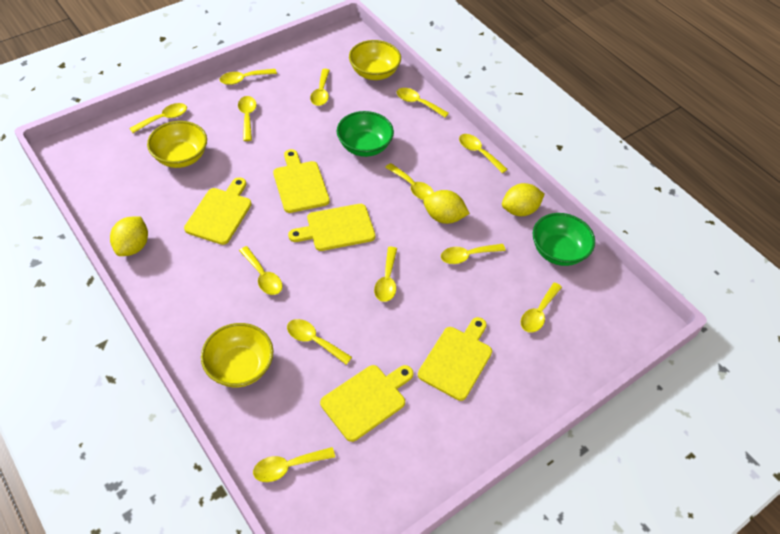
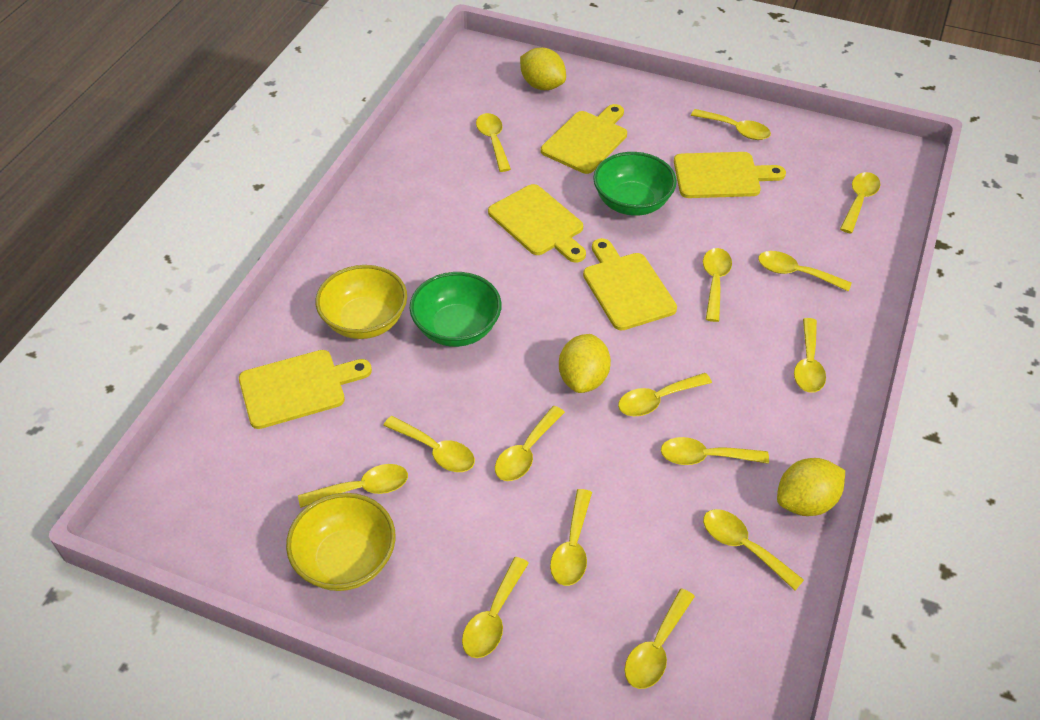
yellow bowl: [147,121,207,168] [201,323,273,387] [349,40,401,80] = 3 -> [286,493,396,591] [316,265,407,339] = 2
yellow spoon: [129,103,187,133] [220,69,277,85] [238,96,257,141] [239,246,283,295] [253,447,335,482] [287,319,352,365] [310,69,330,106] [374,247,397,302] [385,163,434,200] [397,88,449,117] [441,244,506,264] [459,134,508,173] [521,282,562,332] = 13 -> [298,464,408,508] [383,416,475,472] [462,557,529,658] [476,113,511,172] [495,406,565,481] [550,489,592,586] [618,373,712,416] [625,588,695,689] [661,437,769,465] [691,109,771,140] [703,248,732,322] [703,509,804,590] [758,251,852,292] [794,318,826,393] [840,172,880,233] = 15

